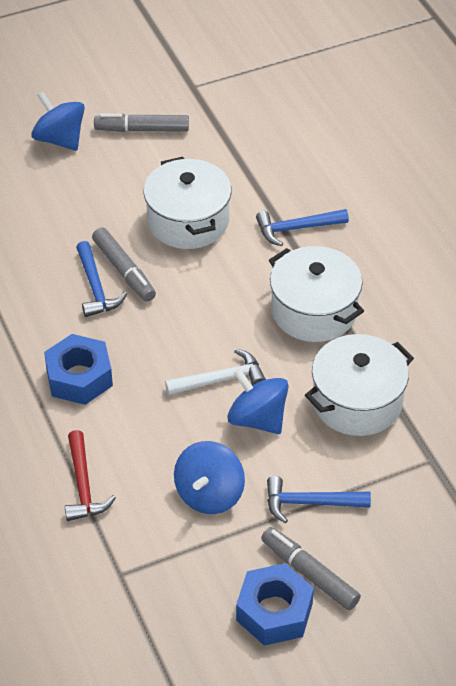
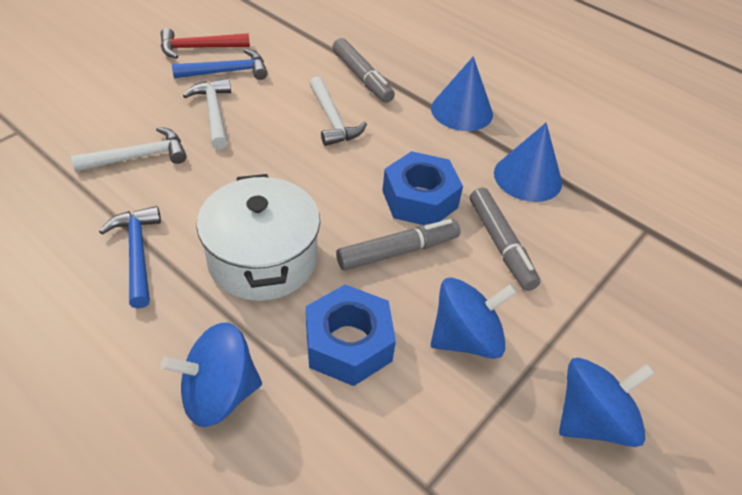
blue cone: none = 0 -> [431,56,493,131] [494,123,562,202] = 2
blue hammer: [76,241,127,317] [256,209,349,246] [267,476,371,523] = 3 -> [99,206,161,308] [172,49,268,80] = 2
white hammer: [165,349,266,395] = 1 -> [71,127,187,172] [183,79,231,149] [309,76,367,146] = 3
white pot: [144,157,232,249] [269,246,364,342] [305,334,414,436] = 3 -> [196,174,320,301] = 1

